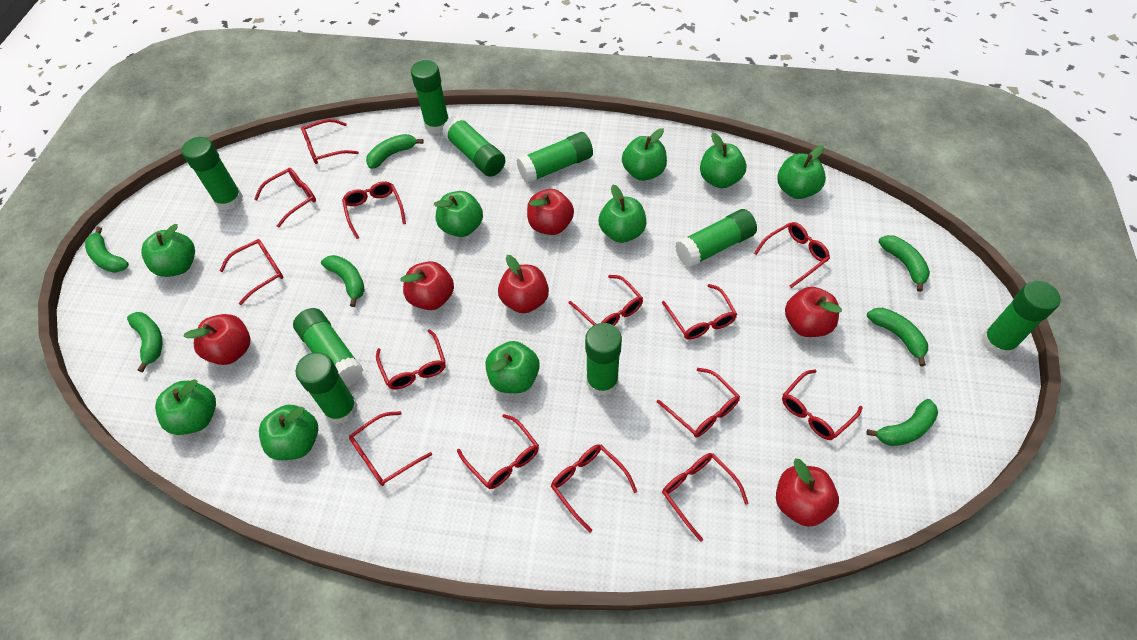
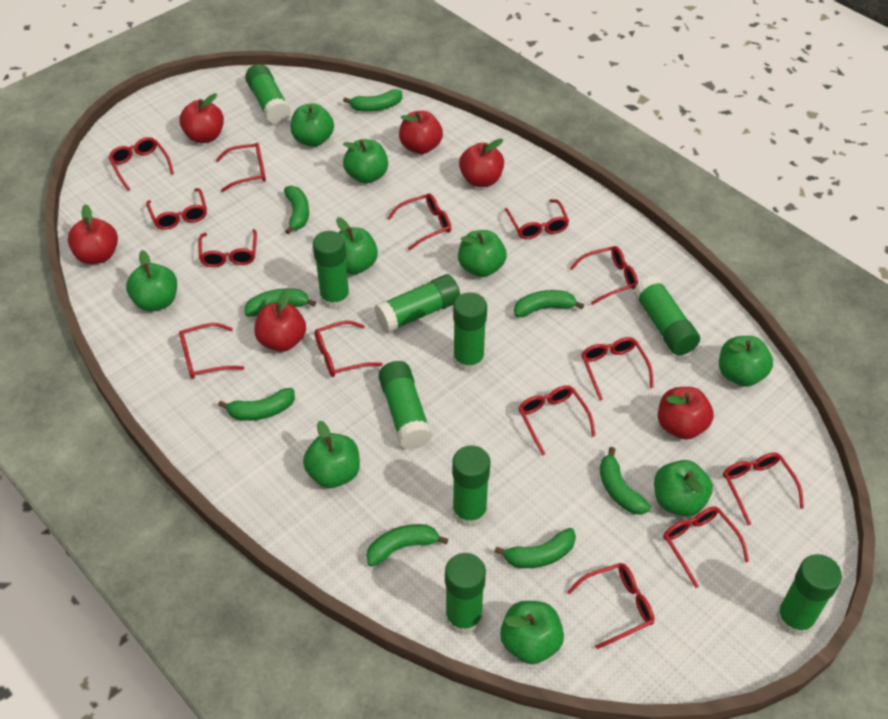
green banana: [85,227,129,273] [127,312,163,372] [321,255,365,307] [366,134,424,169] [867,308,928,366] [867,399,938,446] [879,235,930,292] = 7 -> [218,388,295,421] [245,288,316,317] [284,186,309,234] [343,89,402,112] [366,524,448,566] [494,528,576,568] [514,290,584,317] [600,447,651,515] = 8

